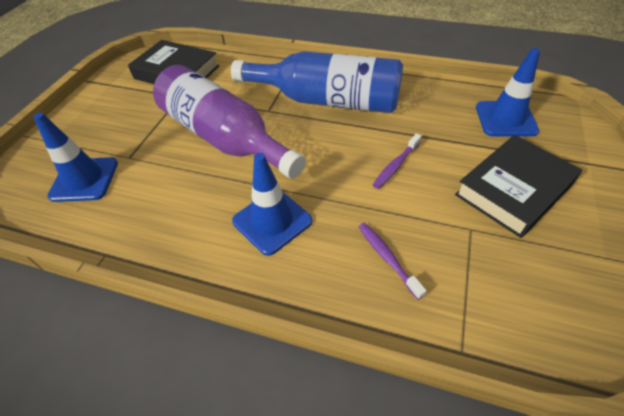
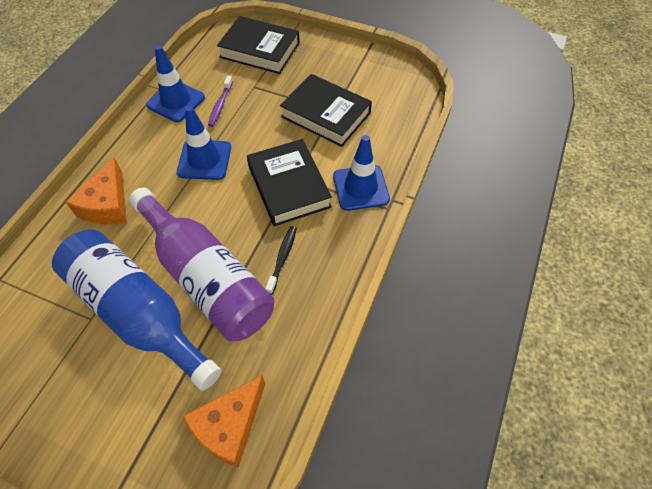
black book: [128,40,219,84] [455,135,582,238] = 2 -> [217,16,300,74] [247,139,332,226] [280,74,372,147] = 3
black toothbrush: none = 0 -> [265,226,297,294] = 1
orange cheese: none = 0 -> [66,157,127,224] [183,375,265,467] = 2
purple toothbrush: [359,223,426,300] [373,133,421,189] = 2 -> [208,76,233,127] = 1

